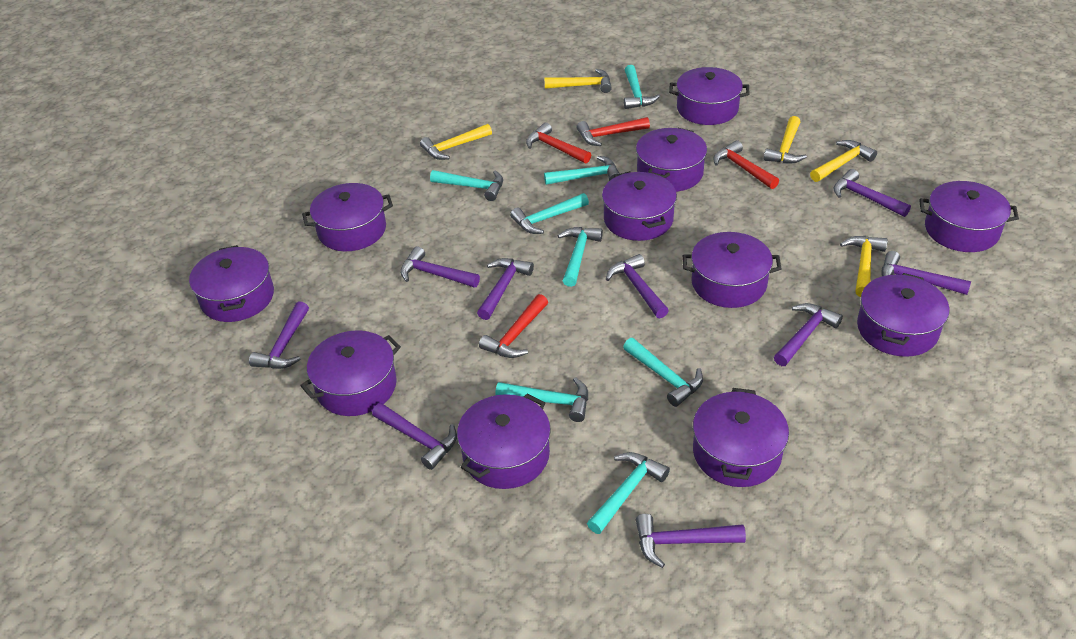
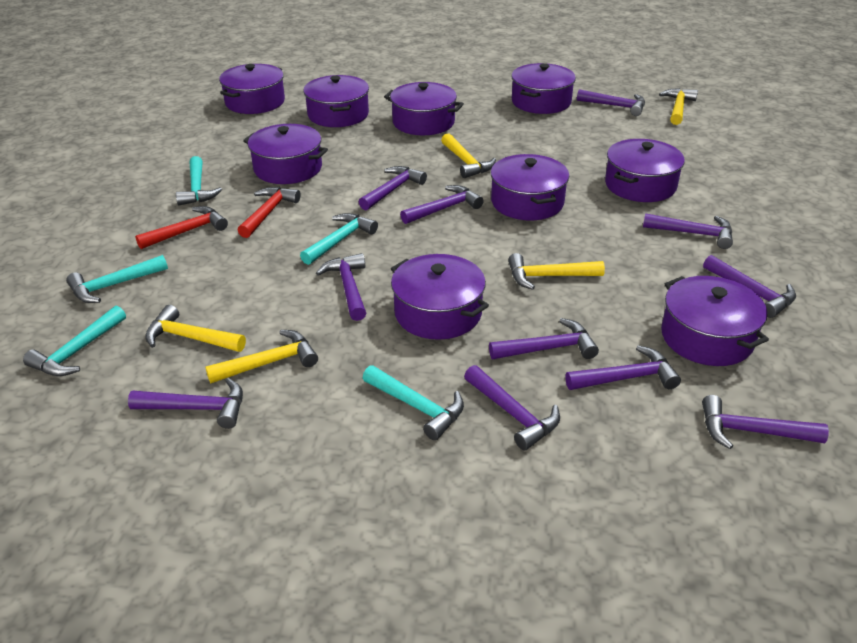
purple hammer: [249,301,309,369] [372,403,457,470] [400,246,480,288] [477,258,534,320] [606,254,669,318] [636,514,746,568] [774,303,843,366] [833,169,911,217] [881,251,971,295] = 9 -> [128,378,243,429] [316,253,366,321] [359,166,427,210] [400,185,484,224] [464,365,560,450] [489,318,599,359] [565,345,681,390] [577,89,645,116] [643,213,733,249] [702,395,829,449] [703,255,796,318] = 11
purple pot: [189,245,274,322] [300,330,401,416] [302,183,393,251] [457,394,551,489] [602,171,677,241] [636,128,707,192] [669,67,750,125] [682,232,782,308] [693,388,789,487] [857,273,949,357] [919,181,1019,252] = 11 -> [219,64,285,114] [243,124,328,184] [303,75,369,127] [384,82,464,135] [391,254,489,340] [491,154,569,220] [511,63,576,114] [605,139,685,202] [661,276,769,366] = 9
red hammer: [479,294,548,358] [526,122,591,163] [577,117,650,146] [713,140,779,189] = 4 -> [135,206,228,249] [238,187,301,238] = 2
turquoise hammer: [430,170,503,201] [496,377,588,422] [510,193,589,234] [544,156,620,185] [558,227,603,287] [587,452,670,534] [623,338,703,407] [624,65,660,109] = 8 -> [23,306,126,376] [66,255,168,303] [176,156,222,205] [300,213,378,265] [363,365,464,440] = 5

